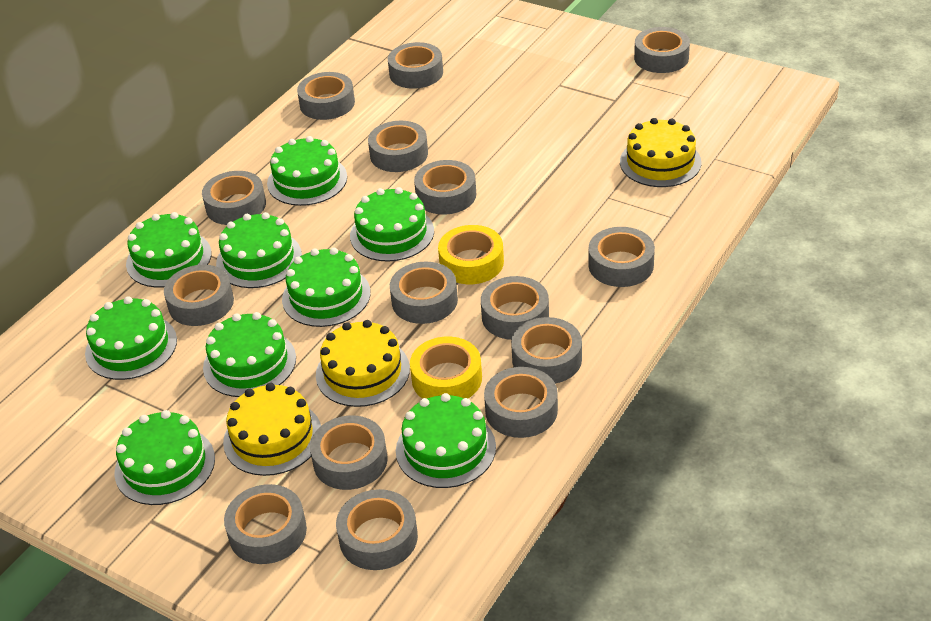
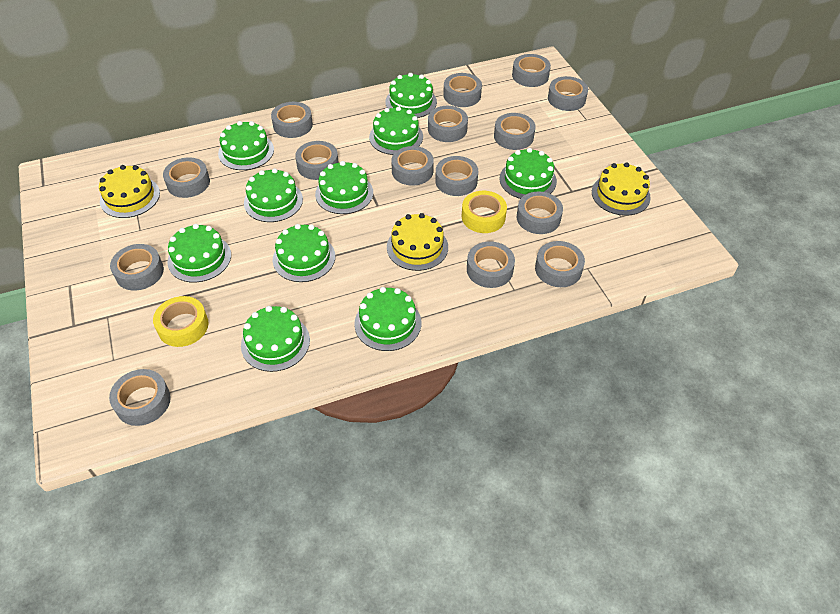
green cake: [85,296,177,380] [115,410,215,505] [126,212,212,287] [203,312,296,397] [216,212,302,288] [267,136,347,206] [282,248,371,327] [350,187,434,261] [396,393,496,488] = 9 -> [168,224,231,283] [218,121,274,170] [241,306,310,372] [244,168,303,222] [273,224,335,282] [315,161,373,214] [354,287,421,351] [369,106,423,155] [385,73,437,118] [500,148,557,199] = 10

